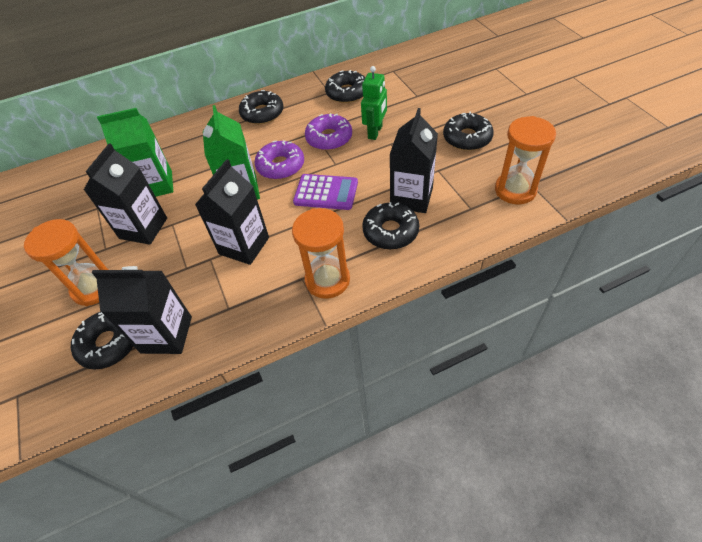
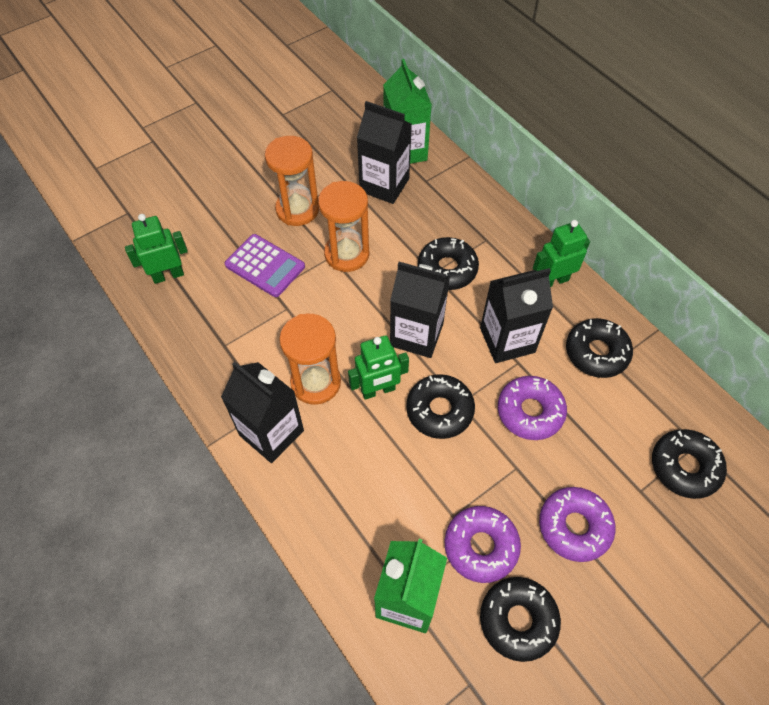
green robot: [361,66,387,140] = 1 -> [125,214,188,284] [348,336,409,400] [533,220,590,287] = 3
purple donut: [254,140,304,180] [305,113,352,150] = 2 -> [444,506,521,583] [498,376,567,440] [539,487,616,562] = 3

